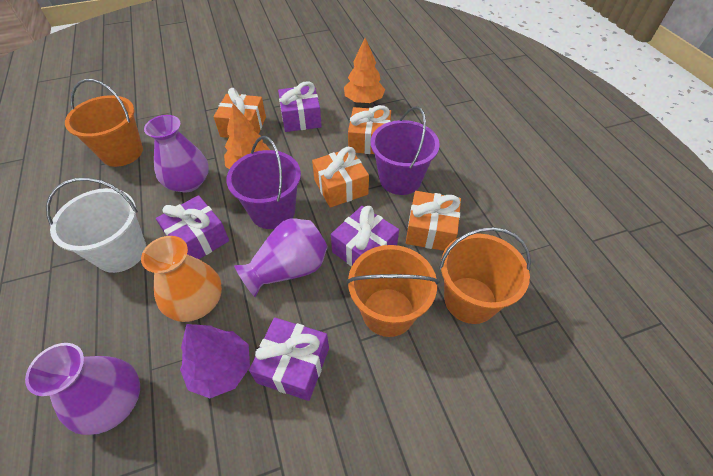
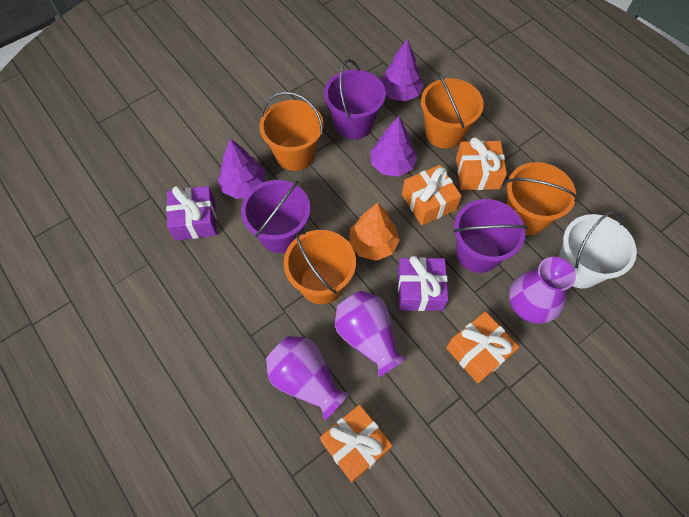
orange bucket: [65,79,143,167] [346,245,439,337] [439,227,531,324] = 3 -> [259,91,323,171] [284,230,356,304] [421,72,484,148] [506,162,578,235] = 4
orange tree: [224,103,270,169] [344,38,385,104] = 2 -> [349,203,400,261] = 1
orange vase: [141,236,222,322] = 1 -> none = 0
purple bucket: [226,136,301,229] [371,106,440,195] = 2 -> [241,180,310,253] [324,59,386,139] [453,199,528,273] = 3
purple gift: [156,195,229,259] [249,317,329,401] [278,81,322,132] [331,206,399,267] = 4 -> [166,186,217,241] [398,256,448,311] = 2
purple tree: [180,324,250,398] = 1 -> [218,139,265,199] [370,116,417,177] [380,39,424,101] = 3

